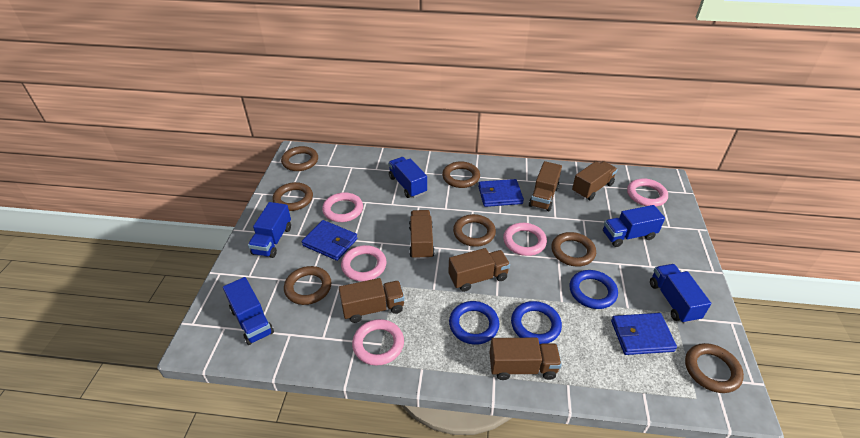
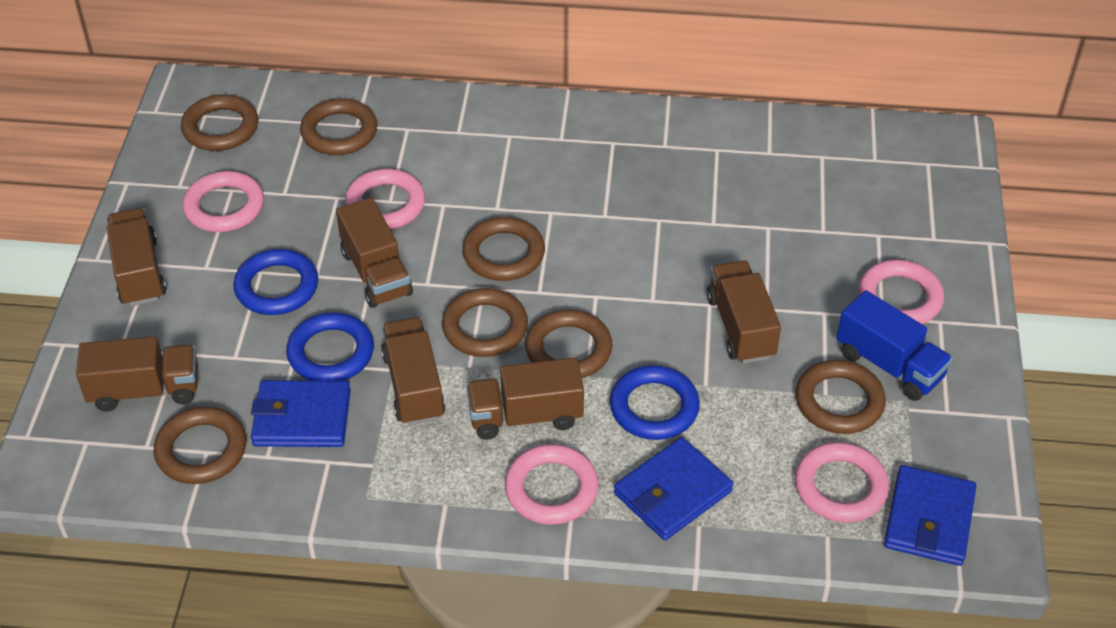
blue truck: [223,277,274,345] [248,202,291,258] [388,157,427,198] [603,205,665,247] [650,264,711,324] = 5 -> [837,290,953,401] = 1

